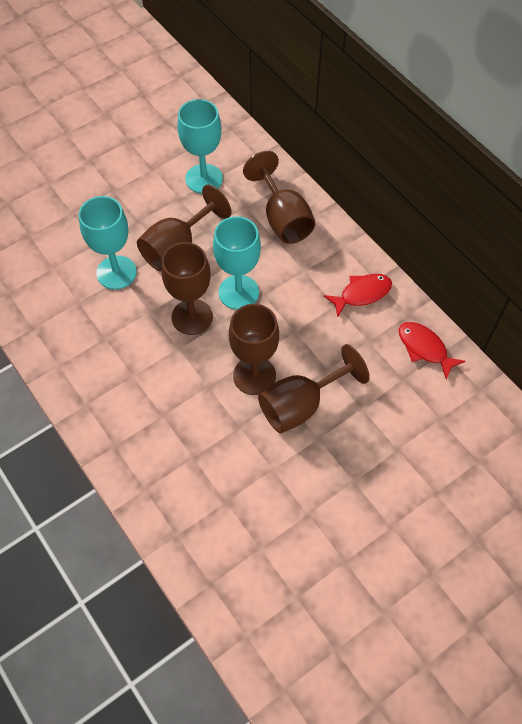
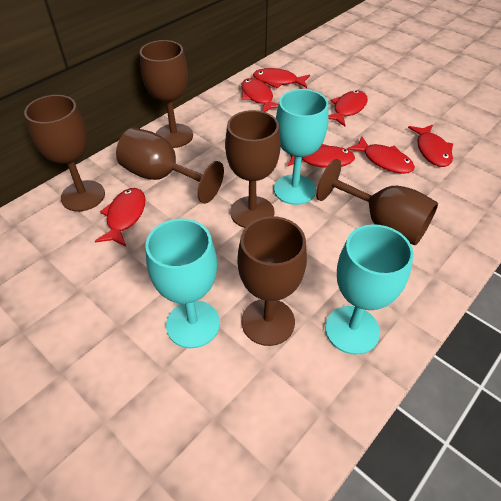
brown goblet: [137,185,232,271] [161,242,213,335] [229,304,279,395] [243,151,316,244] [258,344,370,433] = 5 -> [24,95,105,211] [116,128,224,204] [140,40,193,148] [225,110,281,228] [237,216,307,346] [316,159,438,245] = 6
red fish: [324,274,392,317] [399,322,465,379] = 2 -> [95,188,145,246] [241,78,278,112] [253,68,310,88] [287,144,355,168] [329,90,368,126] [347,136,415,174] [408,125,453,167] = 7

